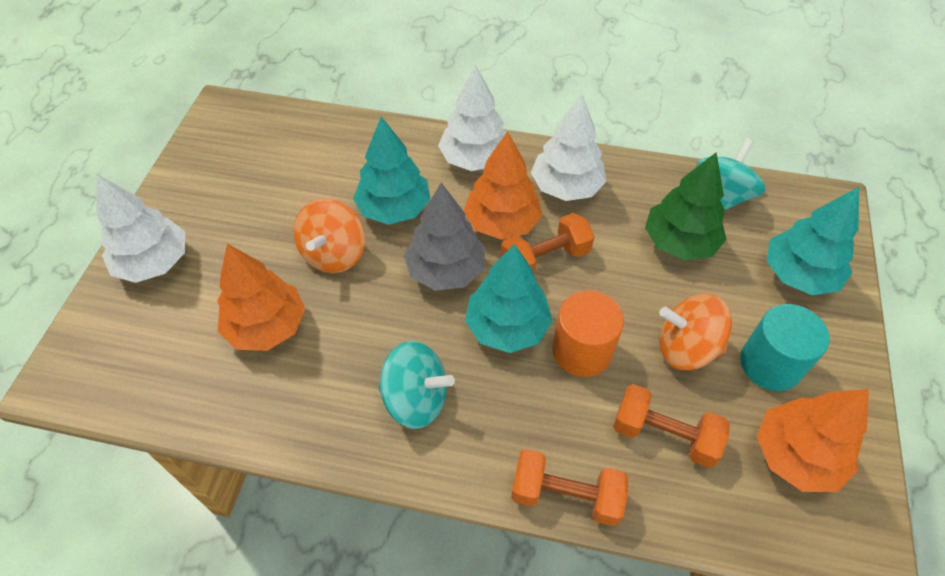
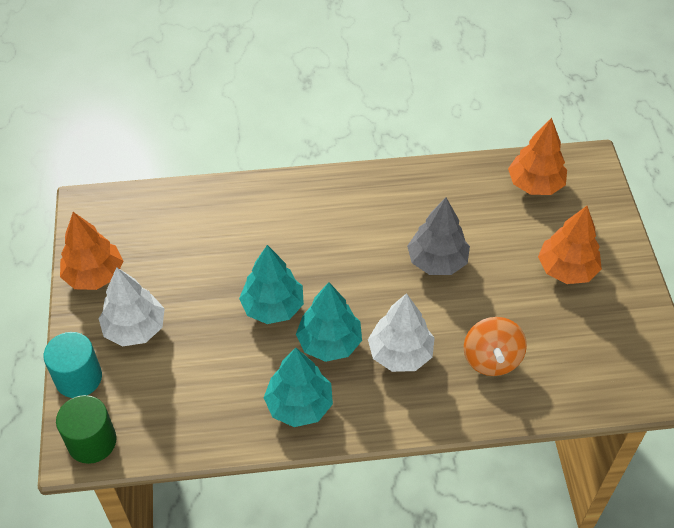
green cylinder: none = 0 -> [56,395,116,464] = 1
green tree: [645,152,727,260] = 1 -> none = 0
orange cylinder: [552,290,624,377] = 1 -> none = 0
orange dumbbell: [501,213,594,273] [511,449,628,526] [613,384,730,468] = 3 -> none = 0
orange spinning top: [294,198,365,273] [659,294,732,370] = 2 -> [464,317,527,376] = 1
turquoise spinning top: [378,341,455,429] [696,138,765,210] = 2 -> none = 0
white tree: [97,174,185,283] [438,64,506,171] [531,94,606,201] = 3 -> [98,267,165,347] [368,293,434,372] = 2

